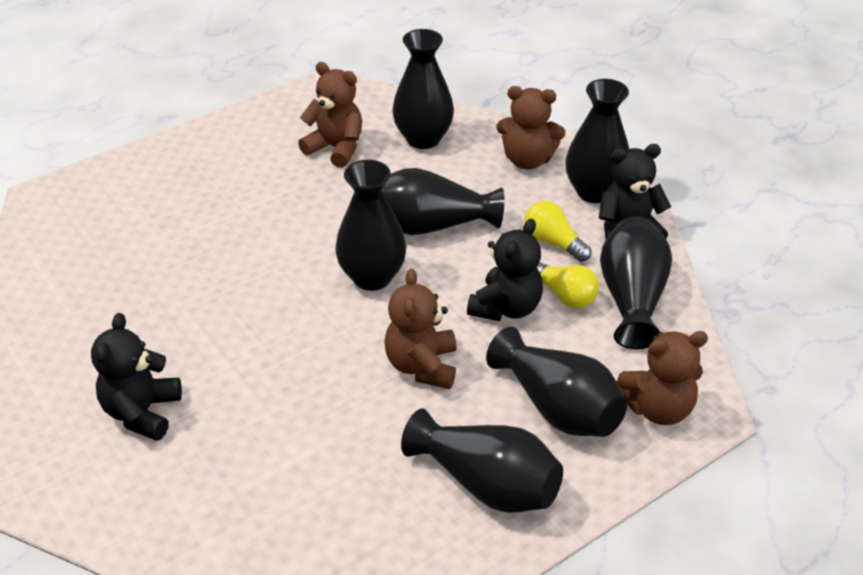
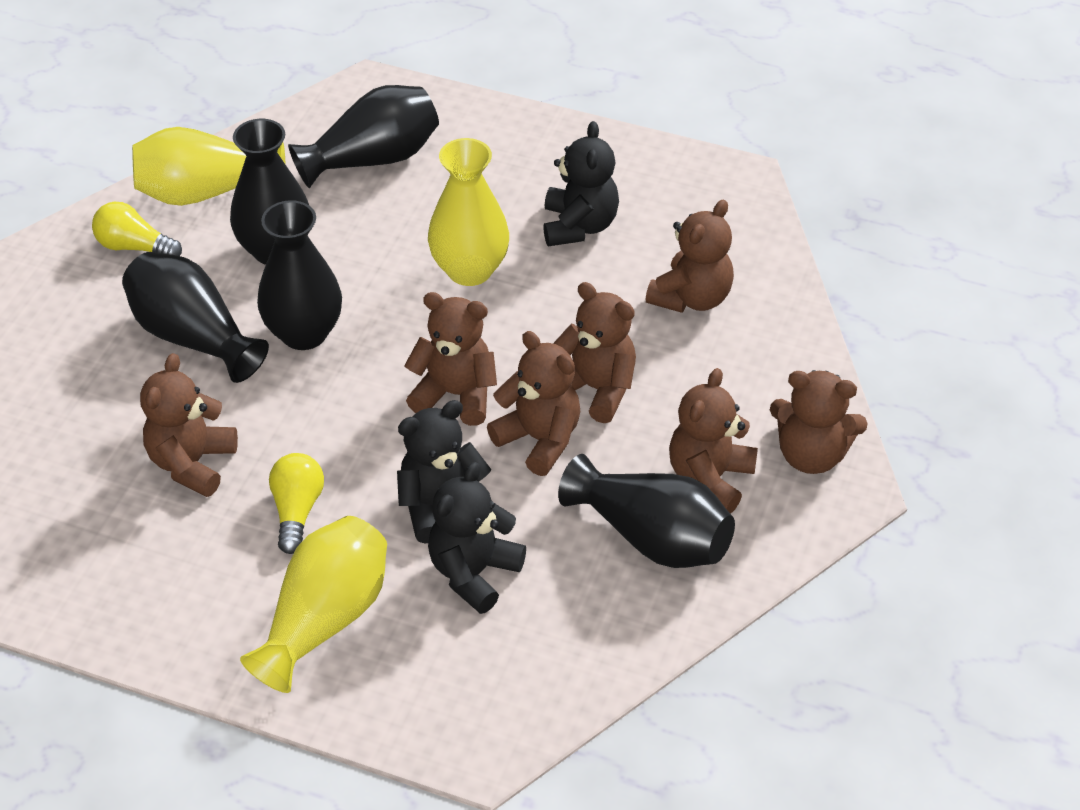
black vase: [335,160,406,291] [382,168,504,235] [392,29,454,149] [401,408,563,513] [486,327,627,437] [566,79,629,203] [600,216,672,349] = 7 -> [122,252,269,383] [230,119,309,265] [257,200,342,350] [288,85,439,188] [558,454,735,568] = 5
brown teddy bear: [298,62,362,168] [384,269,457,389] [496,86,565,169] [617,331,708,425] = 4 -> [140,353,238,497] [404,292,497,426] [487,331,580,476] [553,282,636,423] [645,199,734,313] [669,368,758,514] [770,370,868,474] = 7
yellow vase: none = 0 -> [132,127,286,206] [240,516,387,693] [428,138,509,286] = 3

